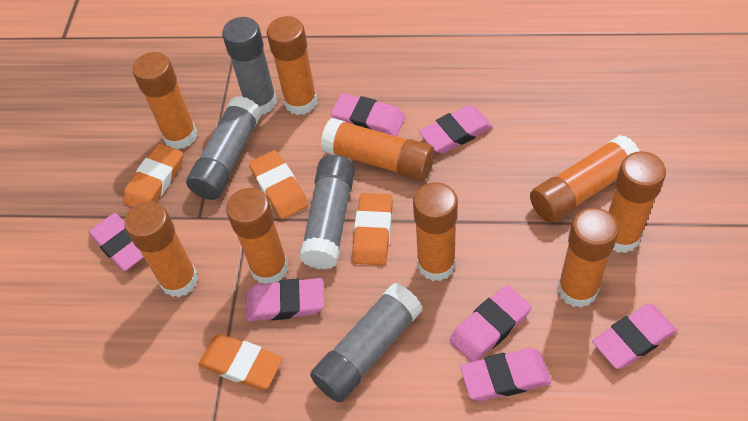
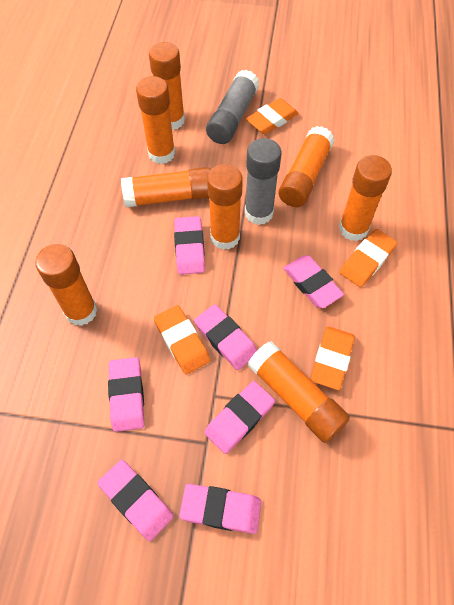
grey glue stick: [186,96,262,200] [222,17,277,114] [299,155,355,270] [310,283,422,403] = 4 -> [206,70,260,144] [245,138,281,225] = 2
orange glue stick: [124,201,198,297] [133,52,197,149] [226,188,288,283] [267,16,317,115] [321,118,435,181] [413,182,458,281] [530,135,639,223] [558,208,619,308] [609,151,666,253] = 9 -> [35,244,97,326] [121,167,211,207] [136,76,175,164] [149,42,185,130] [207,164,243,250] [248,341,350,443] [279,126,334,207] [339,155,392,241] = 8

